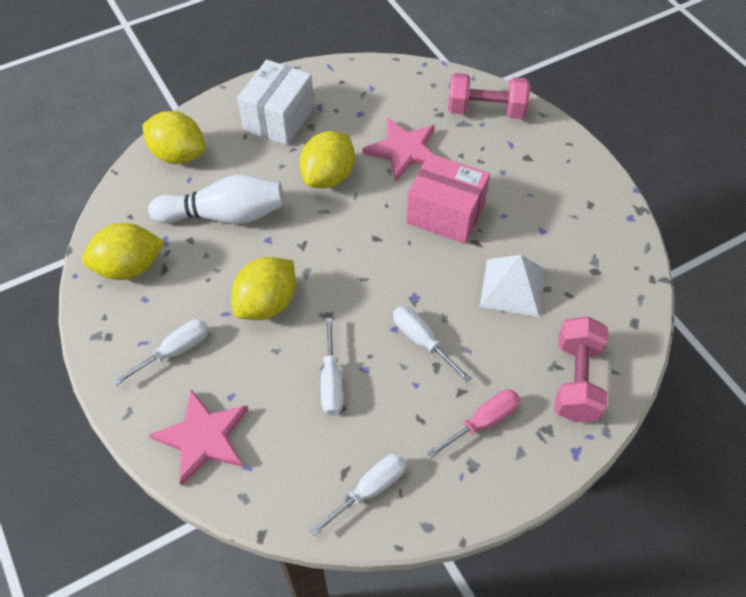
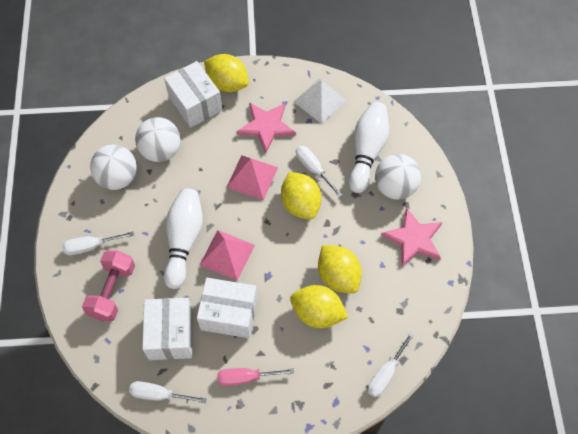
pink box: [406,153,490,244] = 1 -> none = 0
pink dumbbell: [448,73,530,119] [555,316,608,422] = 2 -> [82,250,135,322] = 1
pink pyramid: none = 0 -> [200,230,255,281] [226,155,278,201] = 2
white ball: none = 0 -> [90,144,137,190] [135,117,181,162] [375,154,421,200] = 3
white bowling pin: [148,175,284,224] = 1 -> [164,188,203,289] [349,102,389,193] = 2
white box: [237,60,314,146] = 1 -> [142,298,193,360] [164,61,222,128] [197,278,257,338] = 3

